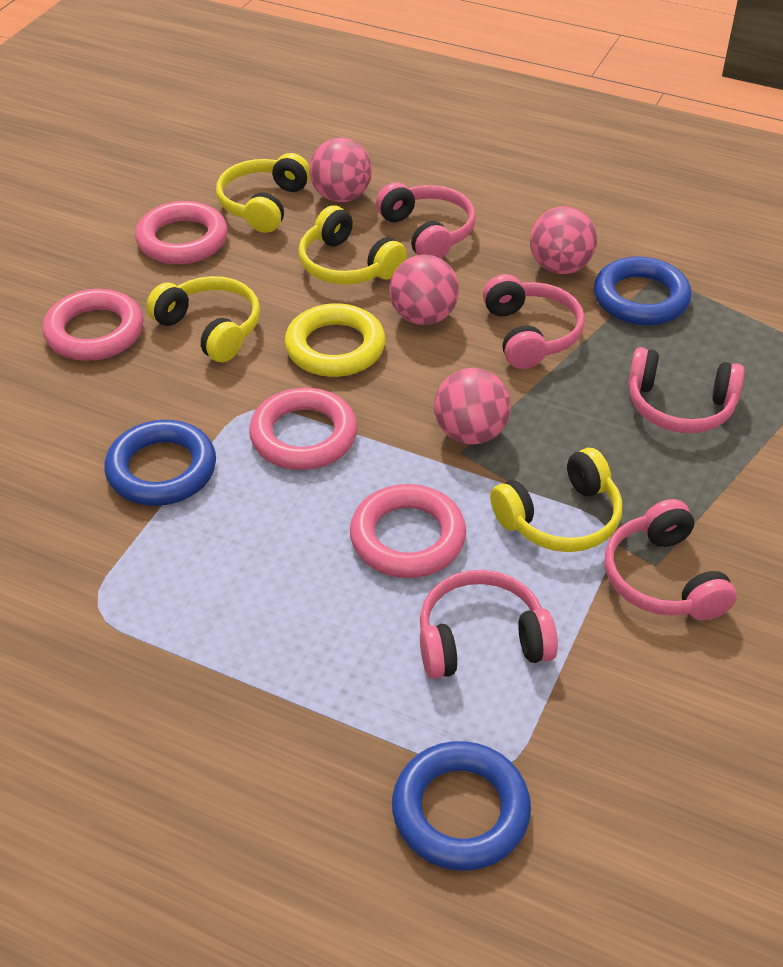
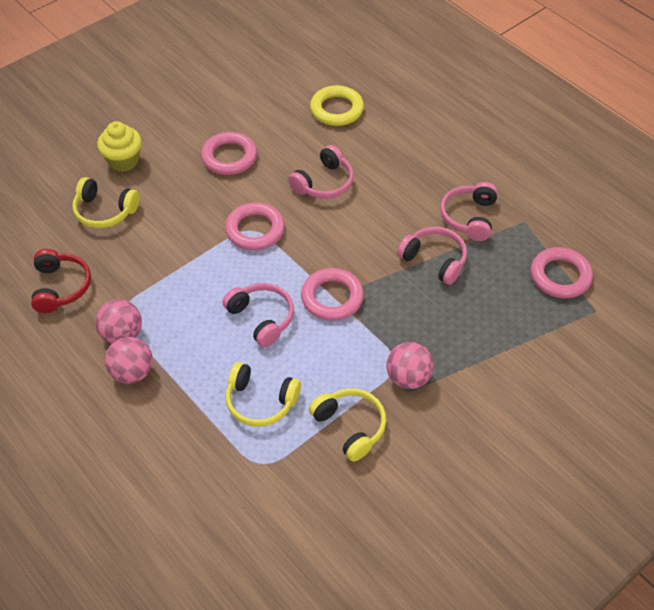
blue ring: [104,420,216,506] [392,741,531,871] [594,257,692,325] = 3 -> none = 0
pink ball: [309,138,372,202] [389,255,459,325] [434,368,511,445] [530,206,597,274] = 4 -> [95,299,142,344] [105,337,153,384] [387,342,434,389] = 3
pink headphones: [376,182,476,259] [420,570,558,679] [483,274,585,369] [605,499,737,621] [628,347,744,433] = 5 -> [222,283,294,347] [288,145,354,199] [397,227,467,285] [440,182,498,241] = 4
red headphones: none = 0 -> [31,249,91,313] = 1
yellow cupcake: none = 0 -> [97,121,142,172] = 1
yellow headphones: [146,276,260,362] [216,153,310,233] [298,205,407,285] [490,448,622,552] = 4 -> [72,177,140,228] [226,362,301,427] [309,388,386,462] = 3

